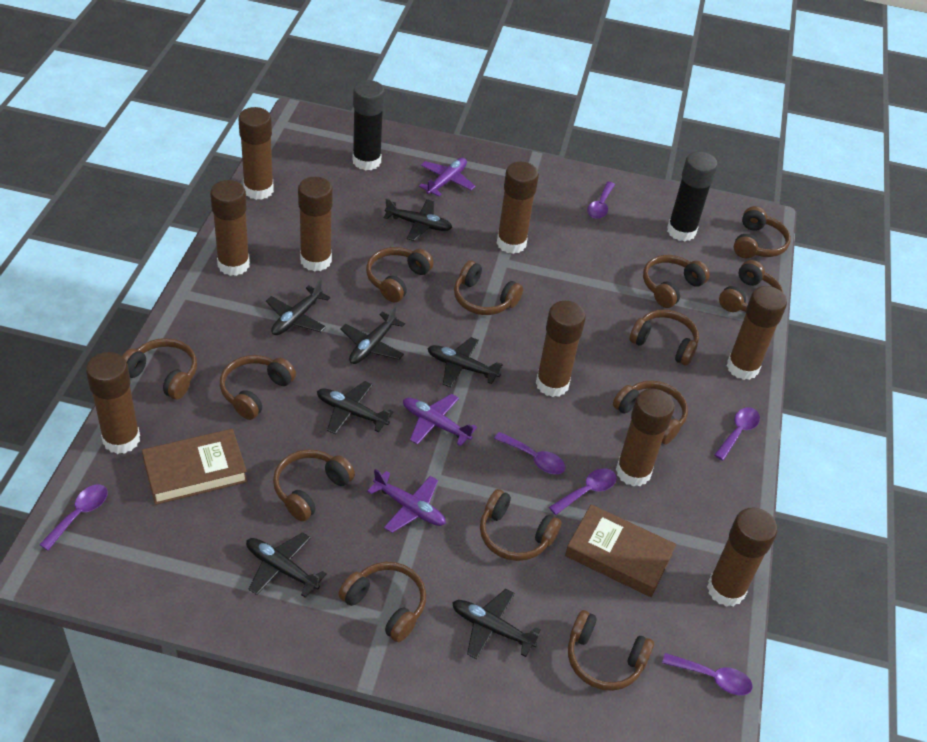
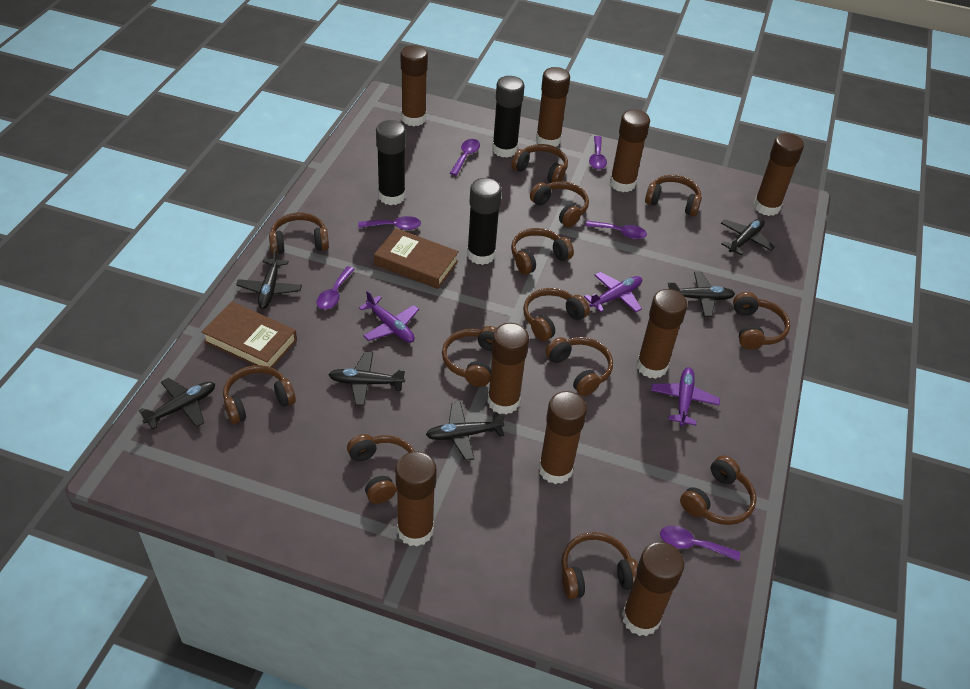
black glue stick: [353,80,385,171] [667,151,718,241] = 2 -> [376,120,406,205] [467,178,502,265] [492,76,525,158] = 3
black plane: [246,532,327,598] [266,279,330,335] [317,381,393,434] [340,305,405,364] [383,198,453,241] [427,337,503,387] [452,589,541,659] = 7 -> [139,378,215,429] [236,248,302,309] [329,352,405,406] [426,402,505,461] [668,272,735,317] [721,218,775,256] = 6

